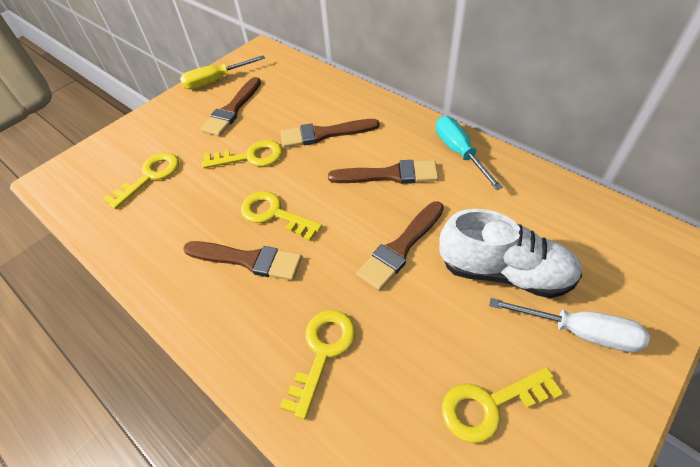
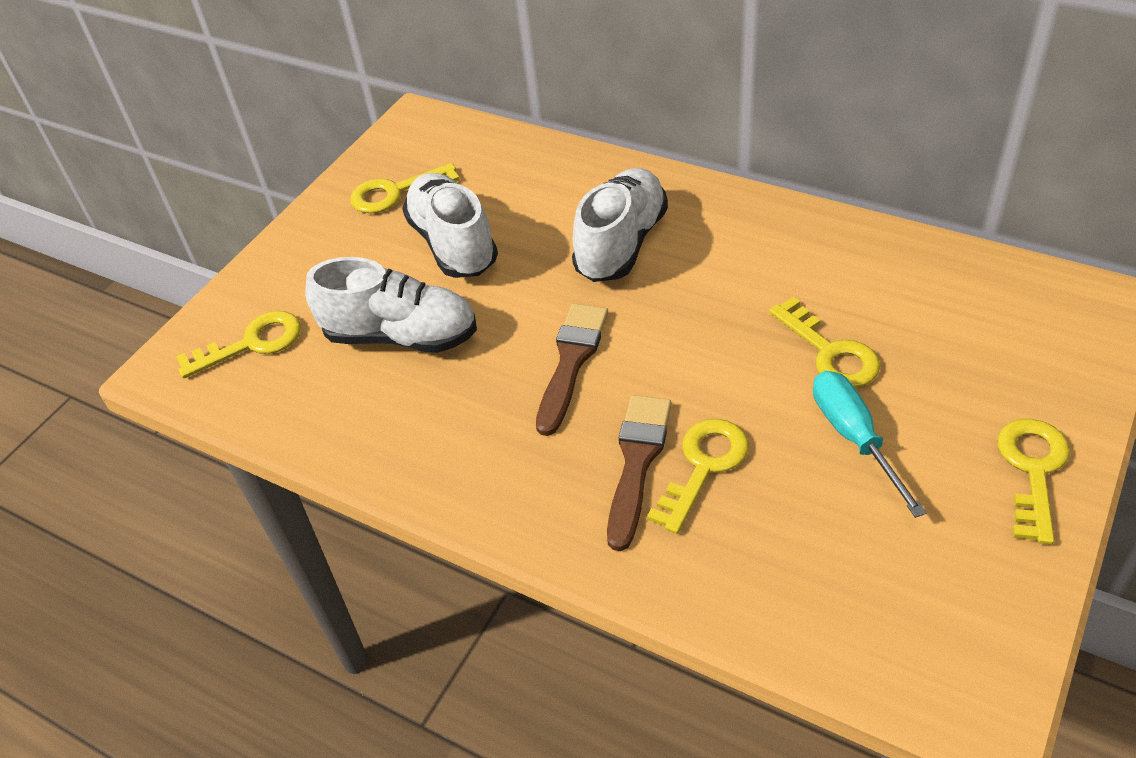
brown brush: [183,241,302,280] [201,77,261,136] [281,119,379,148] [328,160,438,184] [356,201,444,291] = 5 -> [536,303,608,436] [607,395,672,551] = 2
white screwdriver: [489,298,650,352] = 1 -> none = 0
white shoe: [439,209,582,298] = 1 -> [305,257,477,353] [402,173,498,278] [572,168,668,282] = 3
yellow screwdriver: [180,55,265,90] = 1 -> none = 0

